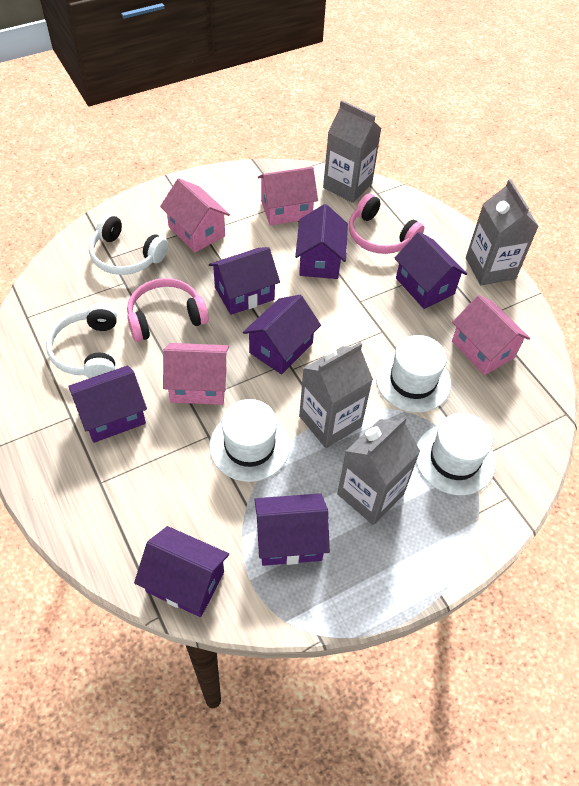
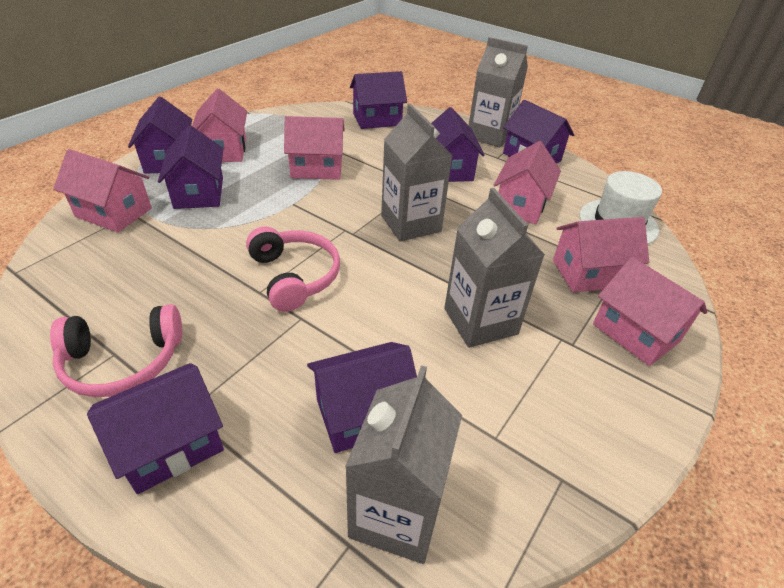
pink house: [160,178,230,253] [163,343,229,405] [258,167,318,225] [452,295,530,375] = 4 -> [53,149,152,232] [192,89,247,162] [284,116,345,180] [494,141,561,224] [553,217,649,292] [593,257,707,366] = 6
white hat: [209,399,290,482] [376,335,451,412] [416,413,496,495] = 3 -> [580,171,662,244] = 1
white headphones: [46,303,117,378] [89,214,168,275] = 2 -> none = 0

